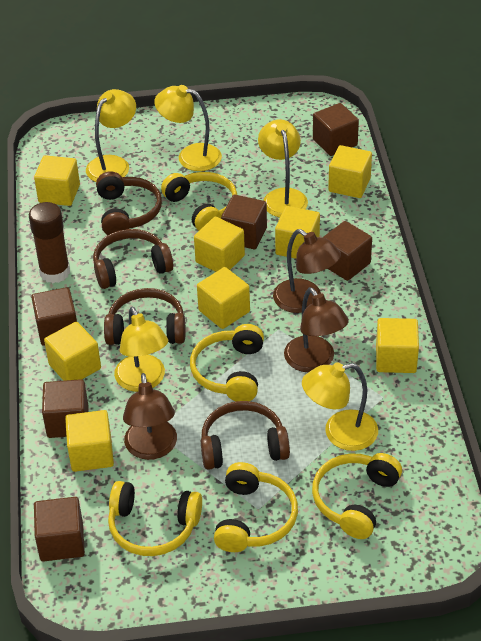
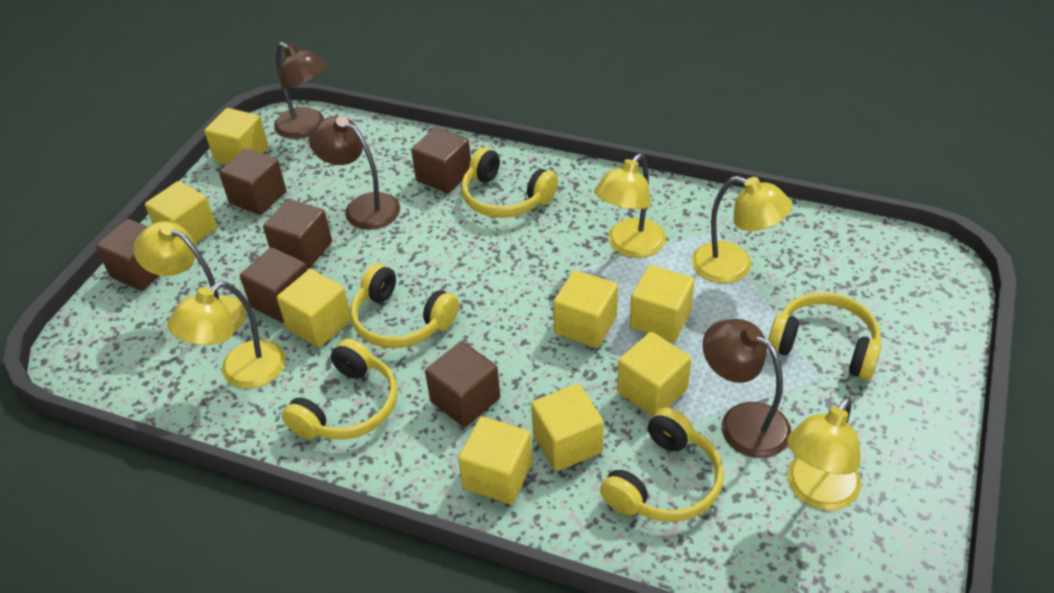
brown glue stick: [29,202,70,283] = 1 -> none = 0
brown headphones: [93,229,174,289] [96,171,162,235] [104,288,185,345] [201,401,290,470] = 4 -> none = 0

